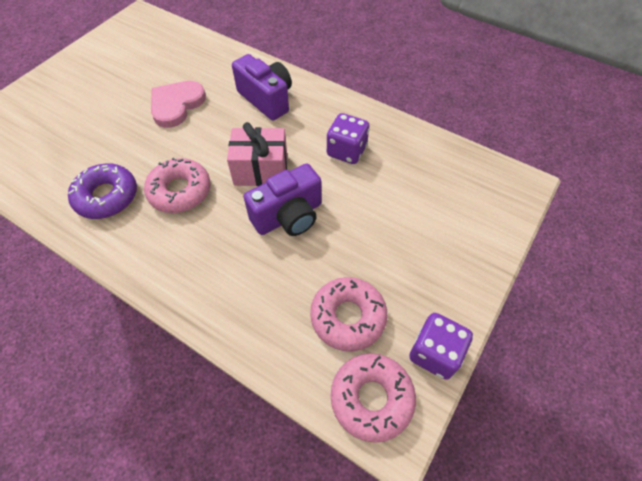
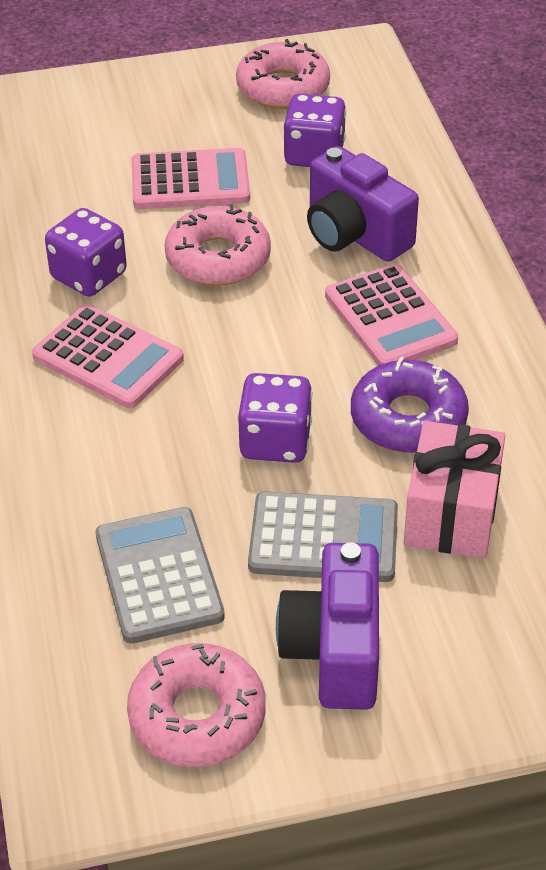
grey calculator: none = 0 -> [96,507,225,644] [248,492,398,582] = 2
pink calculator: none = 0 -> [32,304,184,408] [132,148,250,209] [325,264,458,366] = 3
pink heart: [151,81,206,128] = 1 -> none = 0
purple dice: [327,113,370,164] [409,313,473,380] = 2 -> [45,208,127,297] [237,373,312,463] [283,94,346,167] = 3

